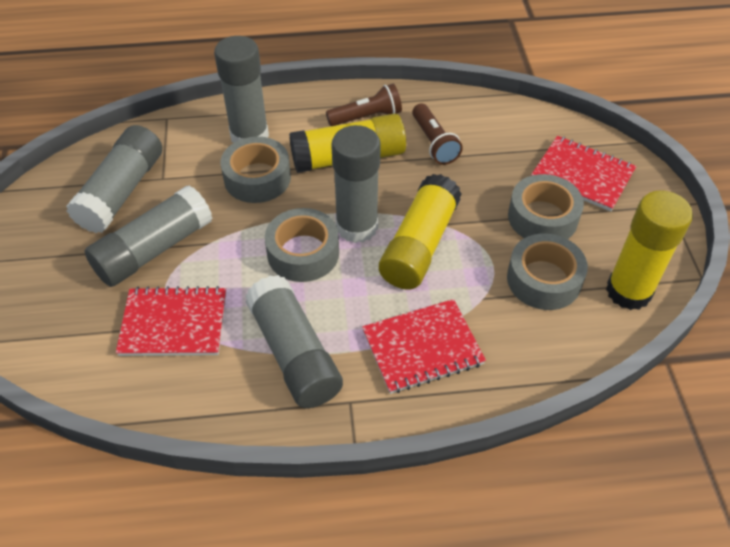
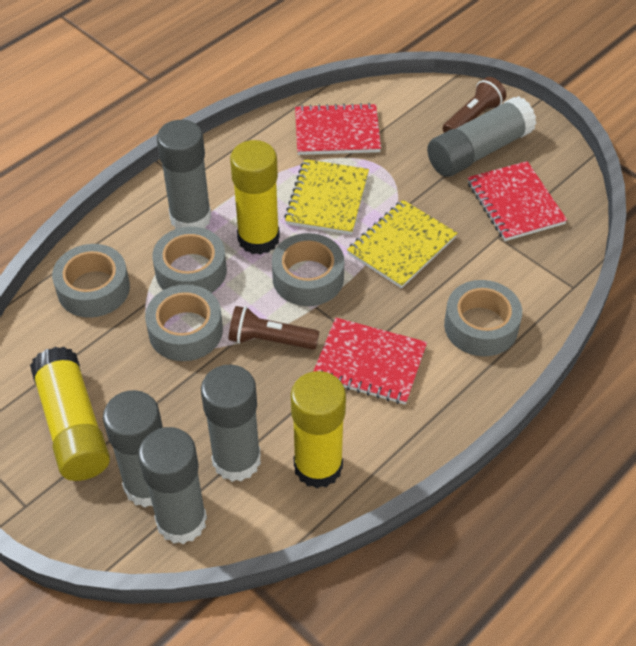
grey tape: [221,137,291,203] [265,208,339,282] [507,234,588,310] [508,174,584,239] = 4 -> [52,244,130,318] [145,284,223,361] [152,227,227,293] [272,233,344,306] [444,280,522,356] = 5
yellow notebook: none = 0 -> [284,159,369,235] [347,200,457,288] = 2

